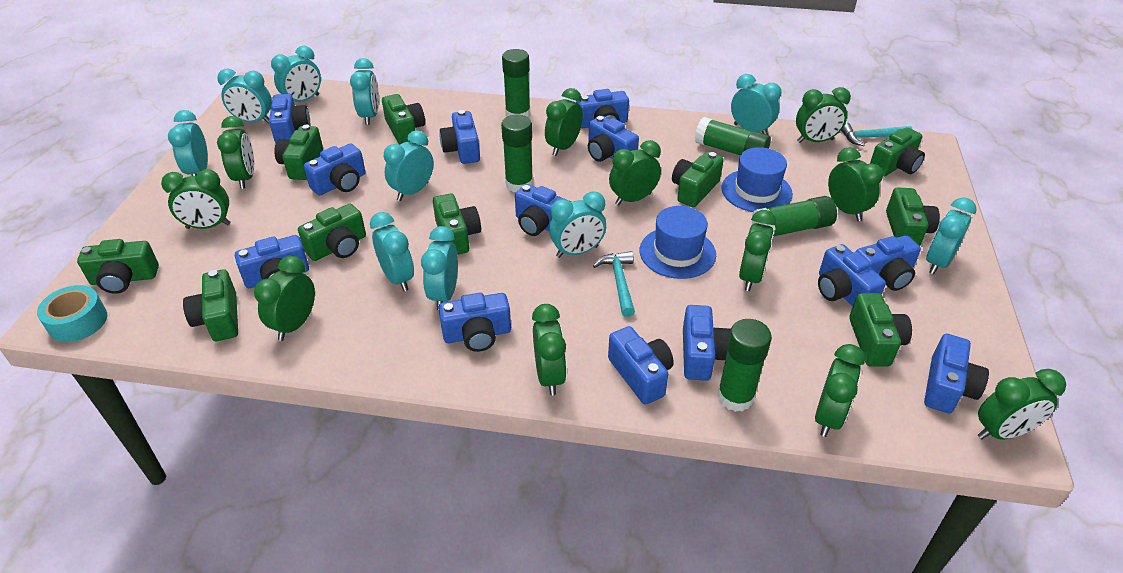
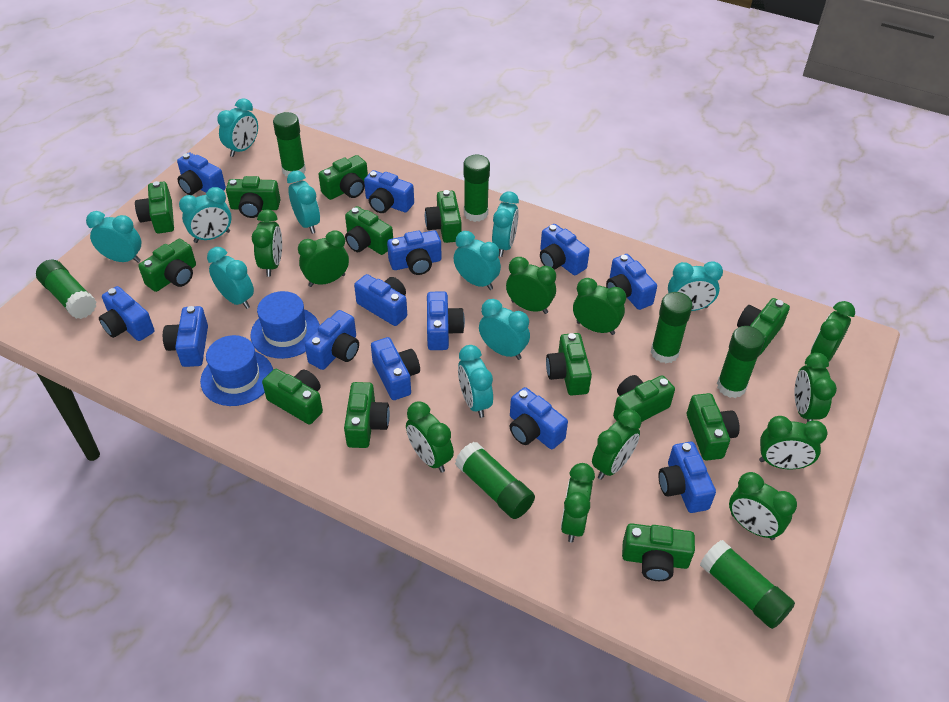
green camera: [77,239,159,294] [183,269,238,341] [274,125,323,180] [298,204,366,261] [382,94,425,144] [433,193,481,255] [672,152,724,207] [849,293,912,367] [870,127,925,177] [886,187,940,246] = 10 -> [135,181,174,234] [138,239,196,292] [226,176,281,218] [262,369,323,424] [318,155,368,200] [344,382,390,448] [345,206,393,255] [425,190,461,243] [546,333,592,396] [613,375,675,422] [622,523,695,581] [687,393,740,461] [737,298,790,355] = 13
green glue stick: [501,115,533,192] [502,49,530,117] [695,117,771,155] [717,319,772,412] [751,196,837,236] = 5 -> [36,260,96,319] [273,112,306,176] [455,442,535,519] [464,155,490,222] [651,292,692,364] [700,540,795,629] [717,326,764,398] = 7
turquoise hammer: [593,251,635,317] [841,122,912,146] = 2 -> none = 0
turquoise tape: [37,285,107,342] = 1 -> none = 0

